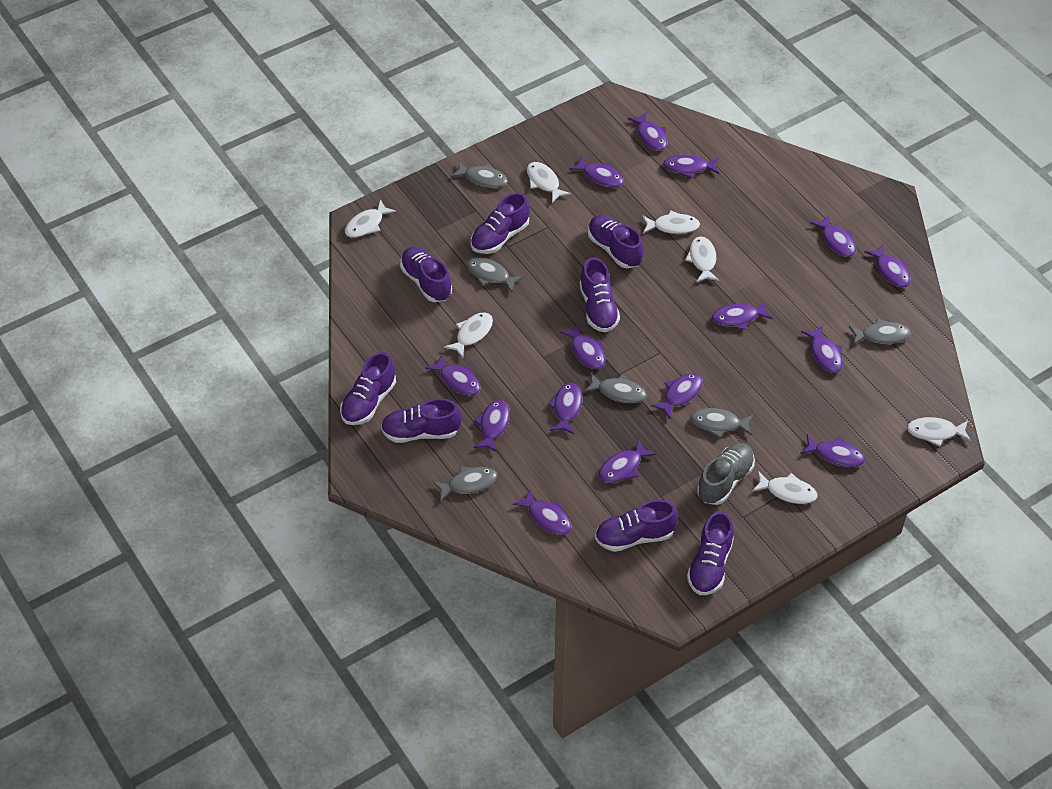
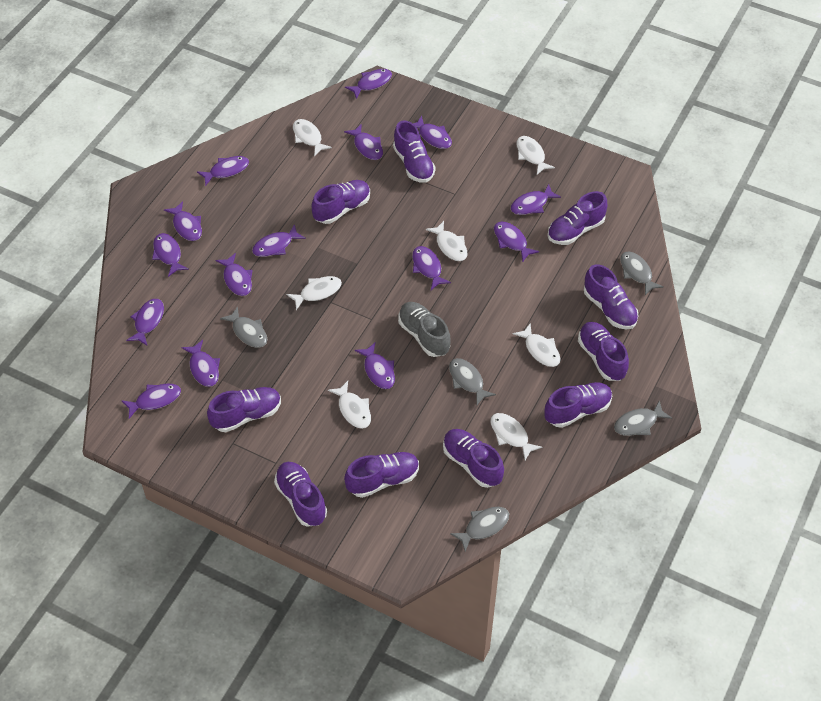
grey fish: [433,466,497,502] [451,161,508,188] [467,257,524,293] [584,373,646,403] [690,408,753,438] [849,318,910,345] = 6 -> [220,306,267,348] [449,358,496,405] [450,507,509,552] [614,400,672,436] [620,251,664,295] = 5
purple shoe: [340,352,396,425] [381,398,462,443] [400,247,452,302] [471,192,530,254] [580,257,620,332] [588,215,644,268] [595,500,678,552] [687,511,734,595] = 8 -> [207,387,281,432] [274,462,327,527] [312,180,370,224] [344,452,419,498] [393,120,436,183] [443,429,504,488] [544,382,612,428] [548,191,608,245] [578,322,629,381] [584,264,639,329] = 10

